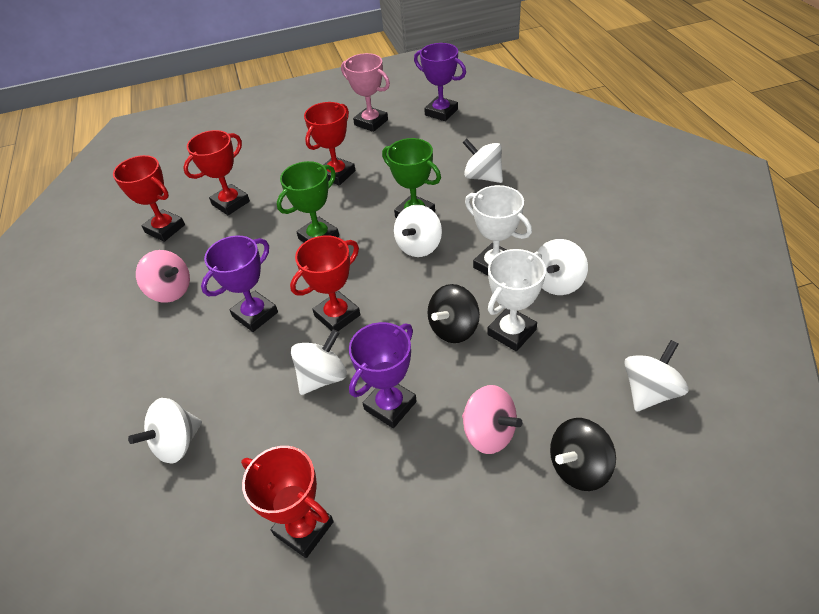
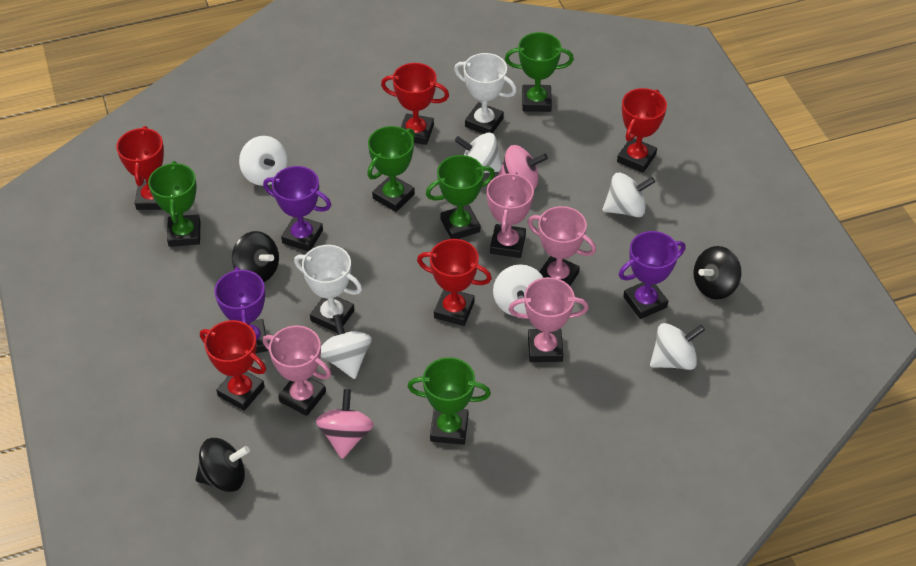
black spinning top: [428,284,480,343] [550,418,616,491] = 2 -> [196,438,250,492] [232,231,279,282] [693,246,742,300] = 3
green trophy: [277,161,339,243] [382,138,441,218] = 2 -> [148,161,200,247] [367,126,415,212] [407,357,491,445] [426,155,495,239] [505,32,574,112] = 5
pink trophy: [341,53,390,132] = 1 -> [263,326,331,416] [487,171,534,258] [509,277,589,362] [528,206,596,286] = 4

